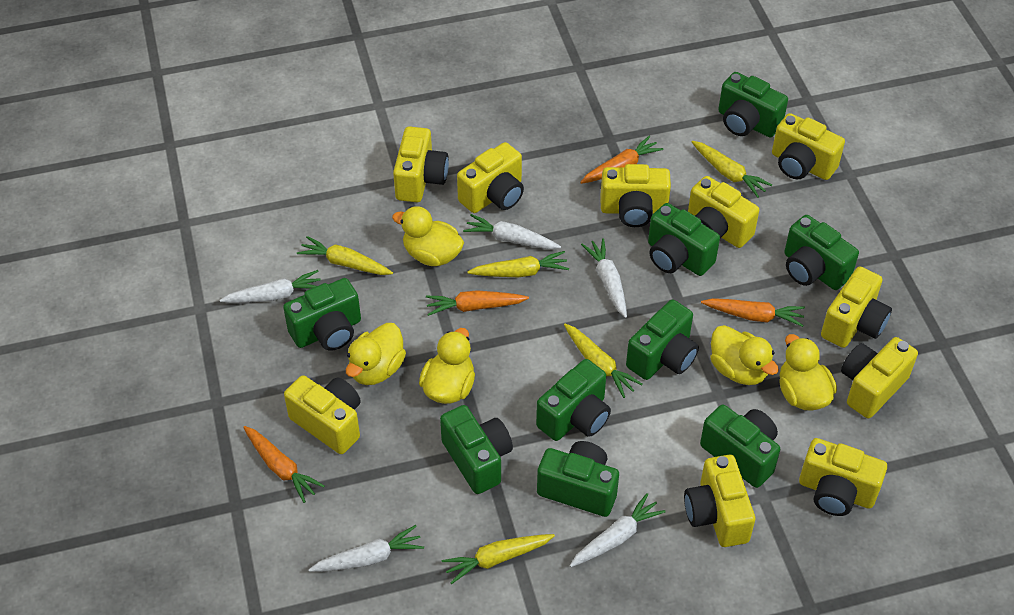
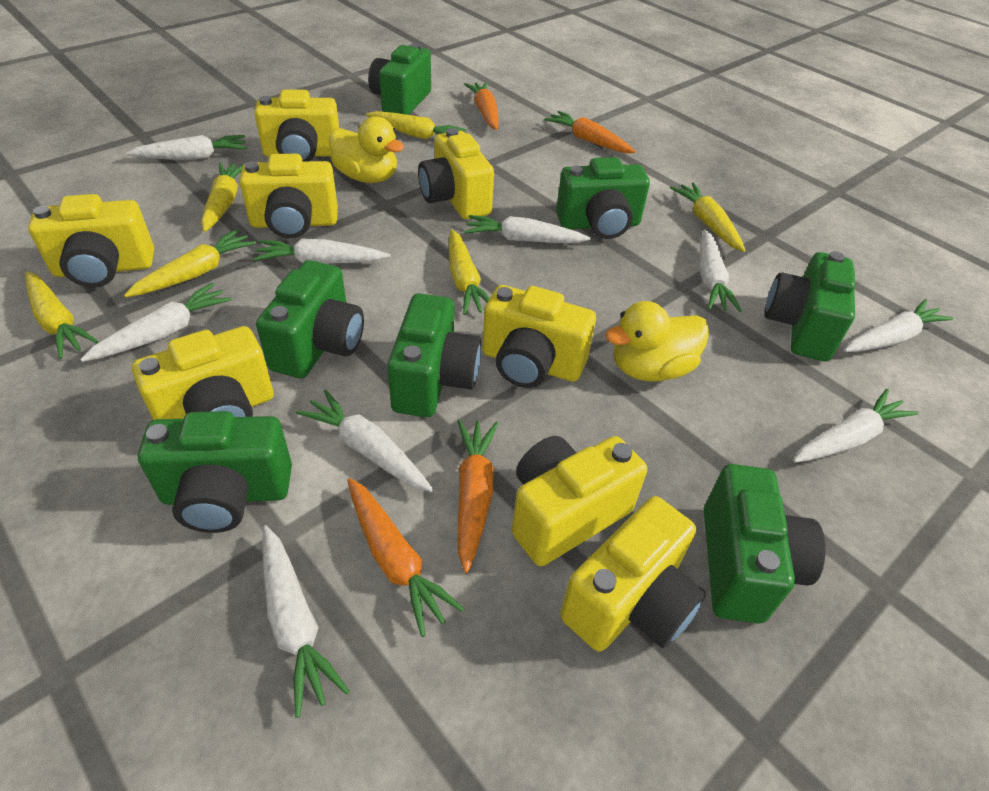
green camera: [283,278,361,351] [440,405,513,494] [536,359,611,441] [537,441,619,517] [626,299,699,380] [648,203,720,276] [700,405,780,488] [718,72,788,137] [784,215,859,290] = 9 -> [138,411,292,533] [256,260,364,378] [368,43,431,115] [387,293,481,417] [556,157,650,239] [704,464,826,624] [764,251,855,361] = 7
white carrot: [220,270,321,303] [308,525,424,572] [463,214,561,249] [570,493,666,567] [581,238,627,318] = 5 -> [80,283,232,362] [126,135,247,160] [253,239,390,263] [262,526,350,718] [296,390,433,492] [464,215,591,243] [699,229,742,312] [793,389,918,463] [844,299,953,352] = 9
yellow camera: [284,375,361,454] [393,126,449,202] [457,142,524,213] [600,164,671,227] [684,455,755,547] [688,176,759,248] [772,113,845,180] [799,438,887,516] [821,266,892,348] [841,337,918,418] = 10 -> [28,194,154,287] [132,326,274,420] [239,154,338,238] [254,90,339,162] [418,128,494,219] [482,285,596,388] [512,436,647,566] [560,496,706,652] = 8
yellow carrot: [297,236,393,275] [442,534,555,584] [467,251,569,277] [564,324,643,398] [692,141,773,198] = 5 -> [25,272,99,359] [124,229,256,297] [201,163,243,232] [366,111,466,139] [449,229,490,315] [670,183,746,252] = 6
yellow duck: [346,323,406,385] [392,206,464,266] [419,328,475,404] [710,325,779,385] [779,334,837,411] = 5 -> [329,116,404,183] [605,301,709,381] = 2

